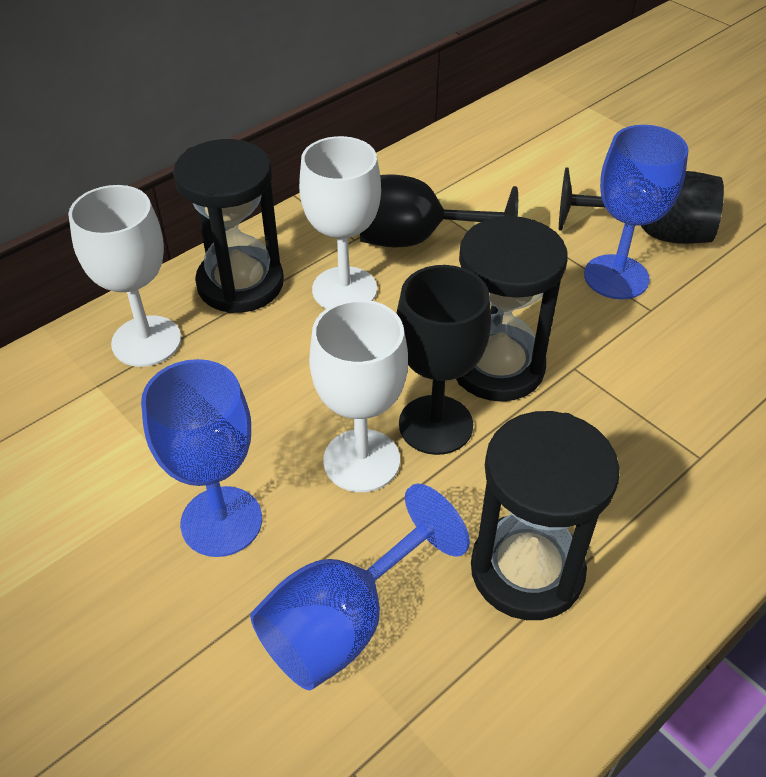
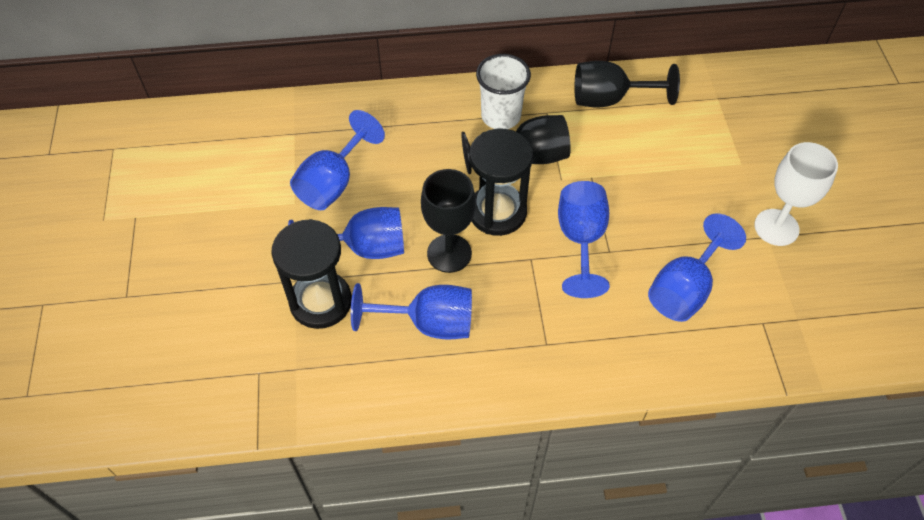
black hourglass: [173,139,284,313] [456,215,568,402] [471,411,620,620] = 3 -> [271,219,352,329] [469,129,533,236] = 2
blue goblet: [141,359,262,557] [250,484,470,690] [584,125,689,299] = 3 -> [288,207,404,259] [290,110,385,210] [351,283,472,339] [558,181,610,298] [648,213,746,322] = 5
white cup: none = 0 -> [476,54,531,129] = 1
white goblet: [68,185,181,367] [299,136,381,309] [309,300,408,492] = 3 -> [754,142,838,246] = 1

